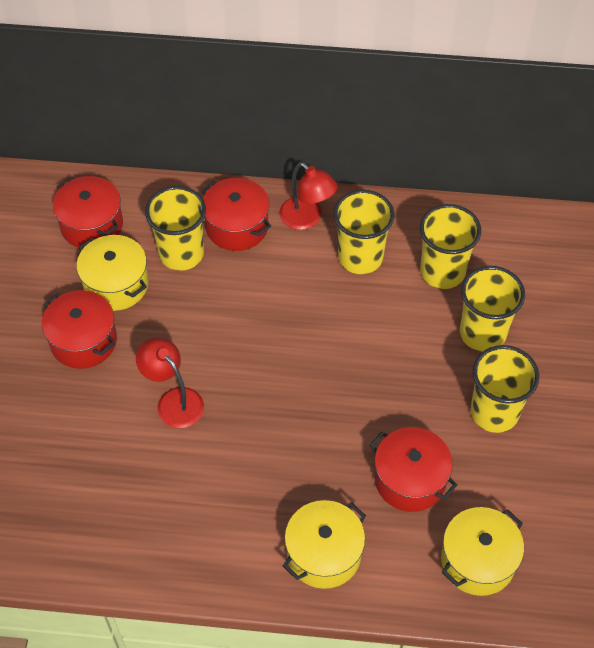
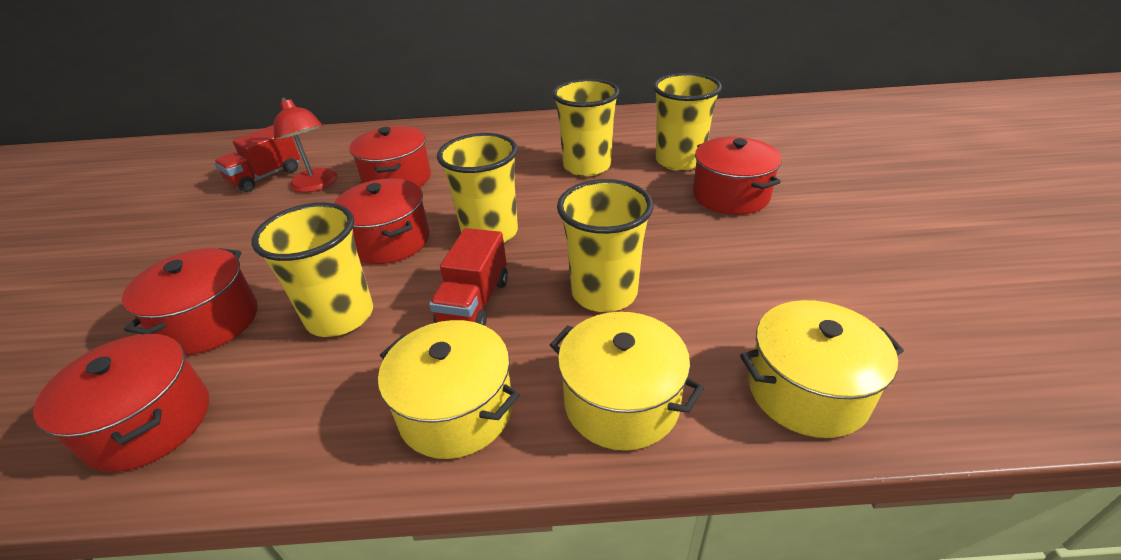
red lamp: [136,337,204,428] [279,162,338,230] = 2 -> [274,97,337,192] = 1
red pot: [42,290,117,369] [53,176,123,248] [201,178,271,251] [370,427,458,512] = 4 -> [33,334,209,472] [122,248,257,355] [334,178,429,264] [350,126,431,187] [693,137,782,215] = 5
red truck: none = 0 -> [214,125,300,192] [429,228,508,326] = 2

